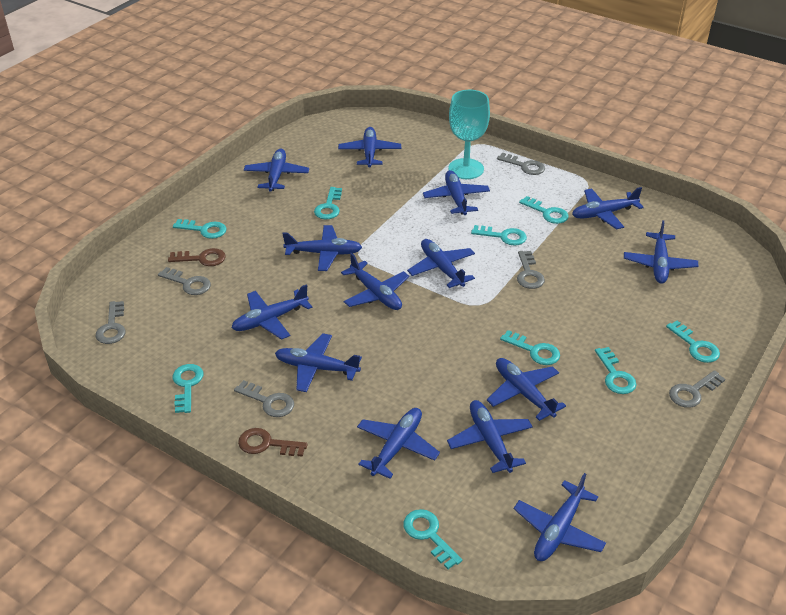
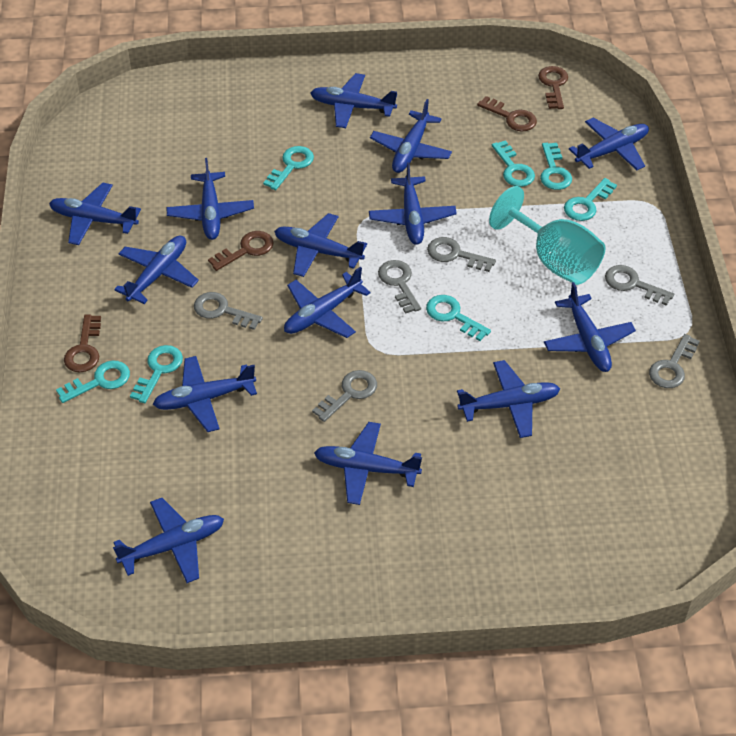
brown key: [168,248,226,266] [238,428,308,457] = 2 -> [64,314,101,372] [208,231,274,271] [477,96,537,131] [538,66,568,109] = 4
turquoise key: [172,364,203,413] [173,219,227,239] [314,187,342,219] [404,509,462,569] [471,225,527,246] [500,330,560,365] [519,196,568,224] [595,347,637,394] [666,321,720,363] = 9 -> [56,360,130,403] [130,345,183,403] [263,146,314,190] [426,295,491,341] [492,140,535,187] [540,143,572,190] [564,178,617,221] = 7

